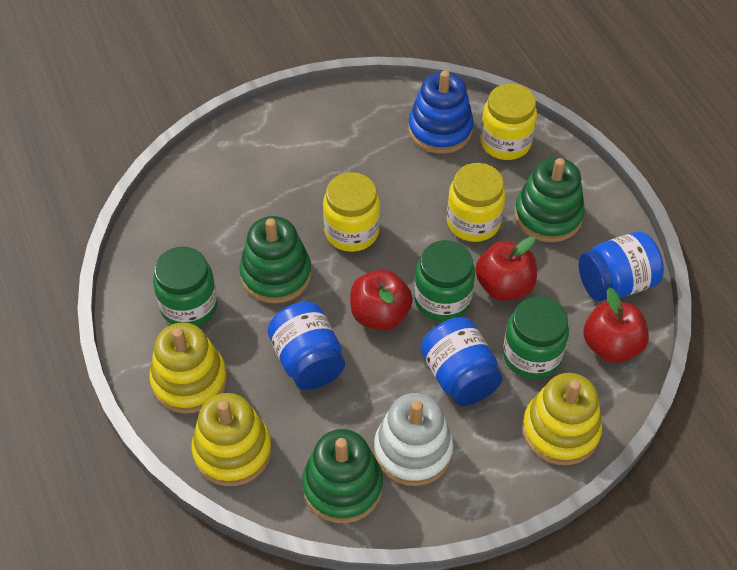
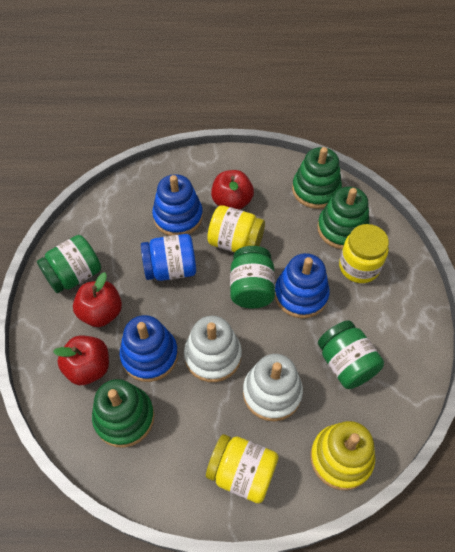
blue jar: [267,302,345,390] [420,317,502,406] [579,232,664,301] = 3 -> [141,234,196,281] = 1
blue stacking toy: [408,71,474,154] = 1 -> [120,315,178,382] [152,174,203,236] [275,253,330,318] = 3
white stacking toy: [374,393,453,486] = 1 -> [184,316,242,382] [243,354,303,421] = 2
yellow stacking toy: [149,322,227,414] [192,393,272,486] [522,373,602,465] = 3 -> [310,421,375,490] = 1

